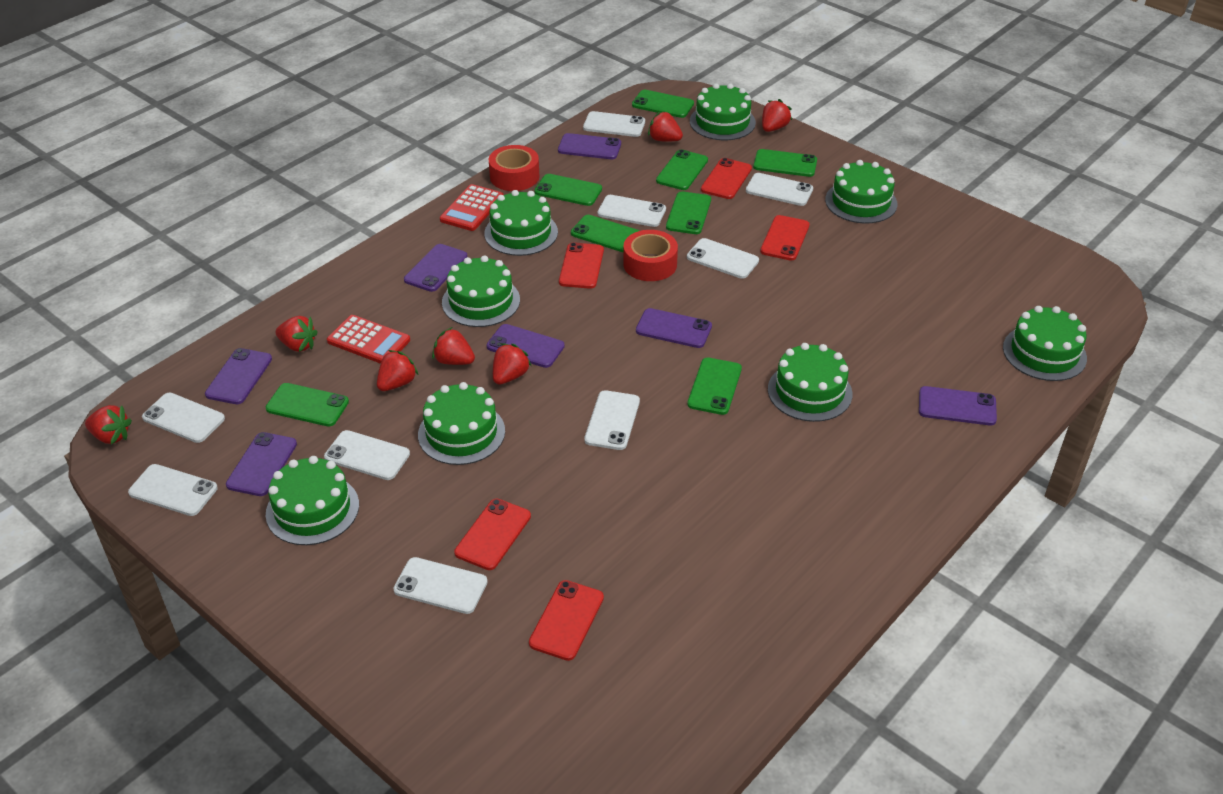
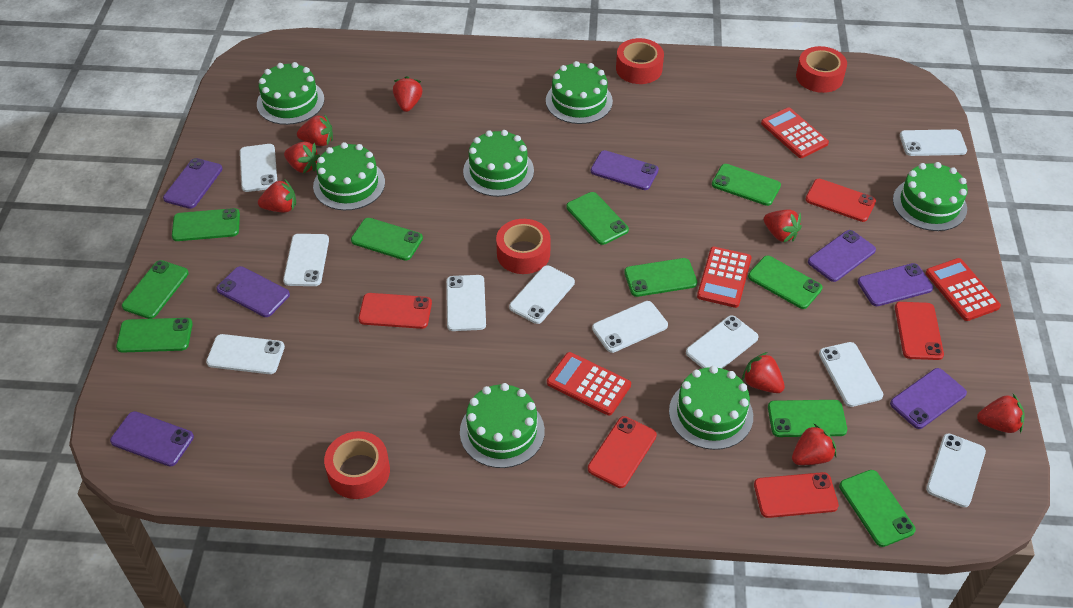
green cake: [266,456,359,545] [418,382,505,465] [442,255,520,327] [484,190,558,256] [690,83,756,140] [768,343,852,422] [825,160,897,224] [1003,306,1087,381] = 8 -> [257,62,324,125] [313,142,385,210] [460,383,545,468] [463,130,534,197] [546,61,613,124] [669,366,753,450] [893,162,968,231] = 7
green phone: [266,383,349,426] [534,174,602,206] [571,215,639,252] [632,90,694,118] [656,149,708,190] [666,191,711,234] [687,357,742,415] [753,149,817,177] = 8 -> [116,318,193,353] [122,260,189,319] [172,208,240,241] [351,218,423,261] [566,192,629,245] [624,258,697,297] [712,164,781,206] [748,256,822,309] [768,400,847,437] [839,470,916,547] = 10
red calculator: [327,315,410,364] [440,184,503,231] = 2 -> [547,352,631,415] [697,247,752,308] [761,107,829,158] [925,258,1001,321] = 4
red strawberry: [85,405,132,444] [276,316,318,352] [377,350,418,391] [432,327,475,365] [493,343,531,385] [648,111,683,142] [762,99,792,132] = 7 -> [258,179,296,213] [284,141,320,173] [297,115,333,146] [393,76,423,112] [742,352,785,393] [764,209,802,243] [792,423,836,465] [977,394,1025,433] = 8
red tape: [489,145,540,191] [623,230,678,281] = 2 -> [324,431,390,499] [496,219,551,274] [616,38,664,84] [796,46,847,93] = 4
white phone: [128,464,218,516] [142,393,225,443] [324,430,410,480] [393,557,488,614] [583,111,645,137] [584,390,640,450] [598,195,666,227] [687,238,759,279] [746,173,813,206] = 9 -> [206,334,285,374] [240,144,277,192] [283,234,329,286] [446,275,486,331] [509,265,575,324] [592,301,668,353] [686,315,759,369] [819,342,883,407] [900,129,967,156] [926,434,986,507] = 10

